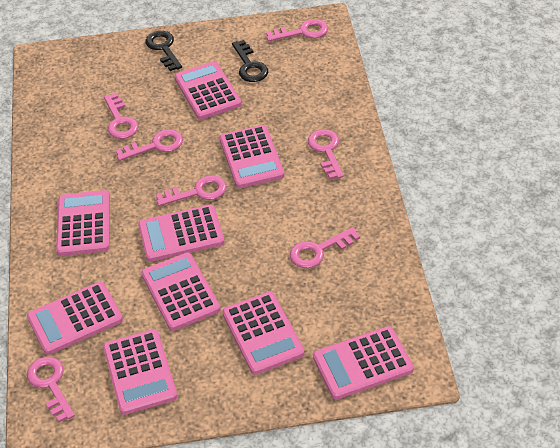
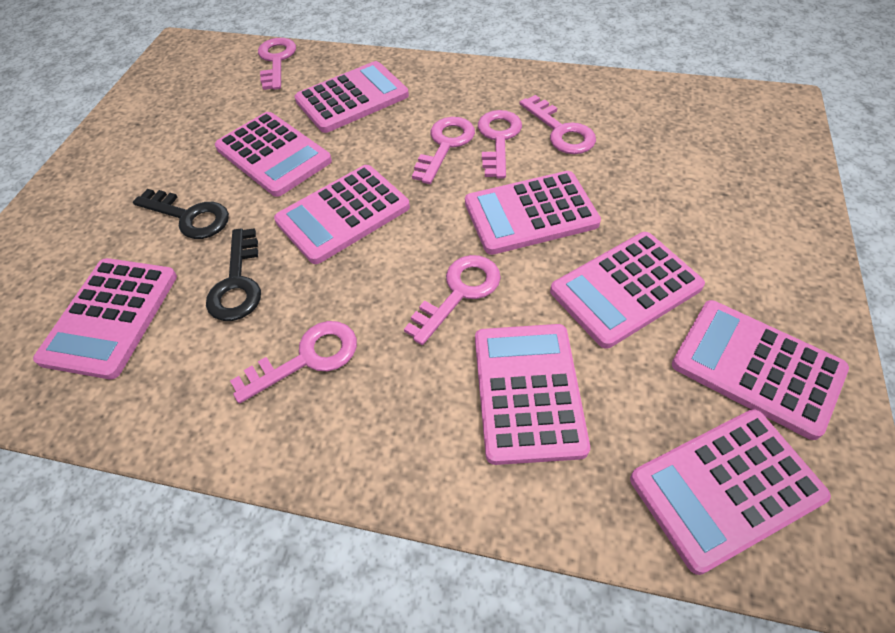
pink key: [27,357,75,422] [104,93,138,139] [116,129,183,161] [156,175,227,206] [266,19,328,42] [290,227,360,268] [308,129,344,179] = 7 -> [230,321,357,404] [258,38,296,90] [404,255,501,345] [412,117,475,184] [478,110,522,178] [520,95,596,154] = 6

